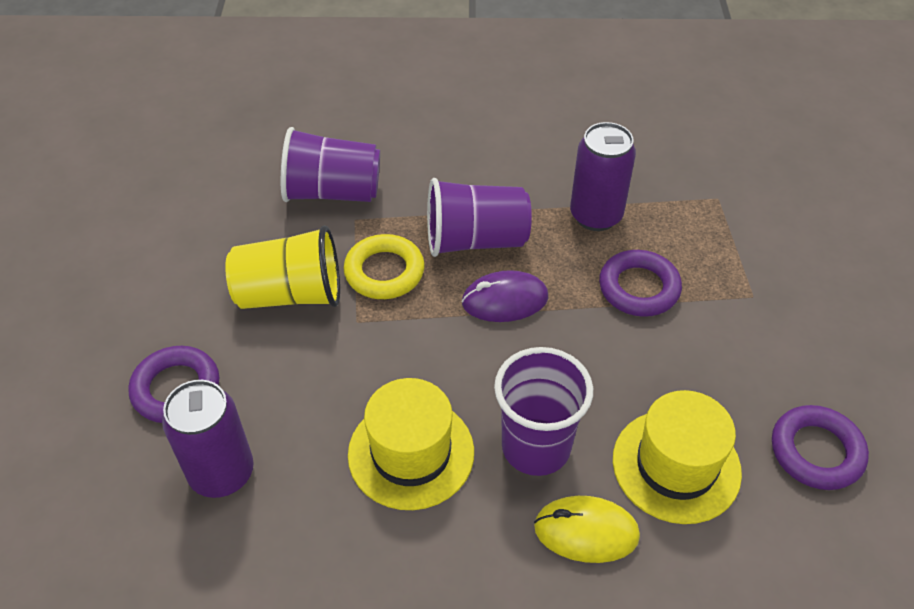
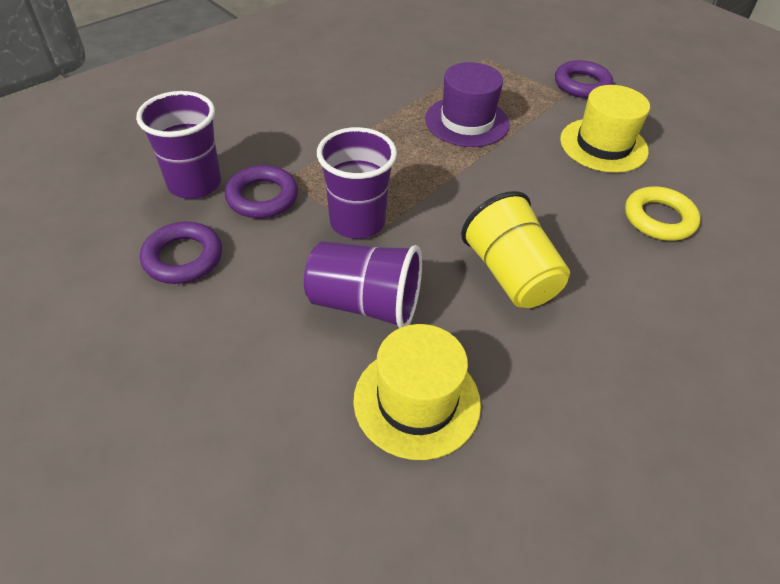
purple can: [162,380,254,498] [570,122,636,231] = 2 -> none = 0
purple hat: none = 0 -> [425,62,510,147] = 1
purple mouse: [461,270,548,322] = 1 -> none = 0
yellow mouse: [534,496,640,563] = 1 -> none = 0

